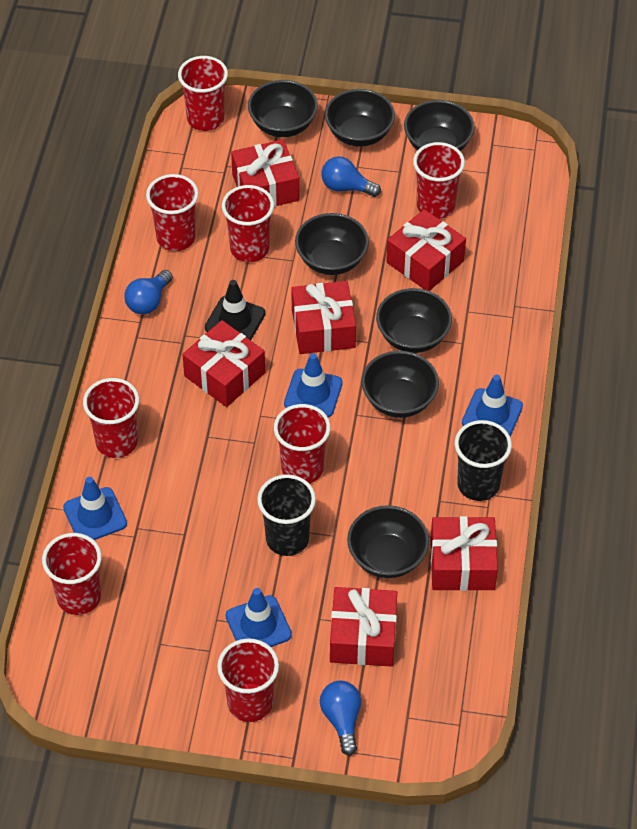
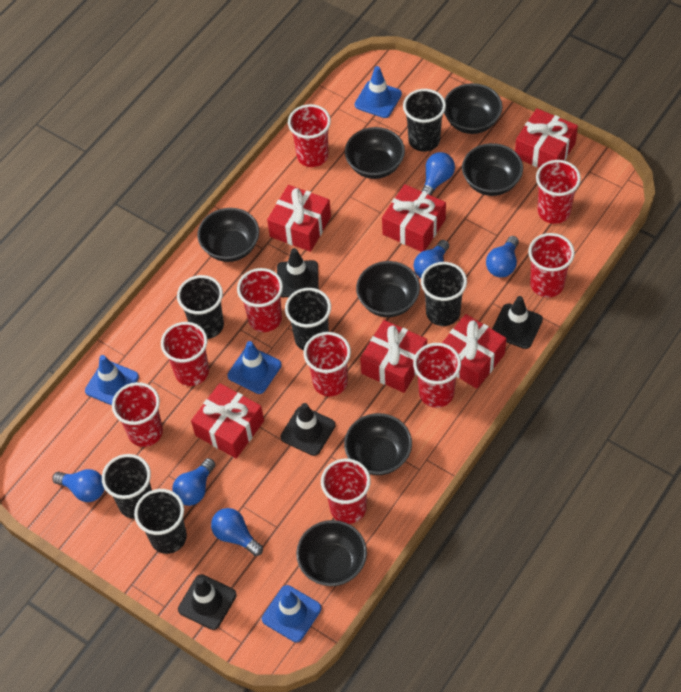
black cup: [257,474,316,556] [455,420,512,501] = 2 -> [102,454,152,519] [134,489,187,554] [177,275,224,339] [285,288,331,351] [403,89,446,152] [421,262,467,326] = 6
black traffic cone: [205,280,266,340] = 1 -> [178,574,237,630] [277,248,319,297] [280,403,336,456] [492,296,543,349] = 4
blue light bulb: [124,270,173,315] [320,680,361,756] [321,156,381,197] = 3 -> [52,469,104,502] [172,458,215,506] [211,508,263,556] [414,240,449,278] [421,152,455,195] [486,236,519,277] = 6
red cup: [42,533,102,615] [83,378,139,458] [146,174,199,251] [178,56,228,131] [217,638,279,722] [222,185,274,262] [274,404,331,484] [413,142,465,219] = 8 -> [112,382,163,447] [161,322,209,386] [237,268,283,332] [288,104,331,167] [303,332,351,397] [321,459,371,524] [413,343,461,408] [528,233,575,298] [536,160,581,224] = 9

